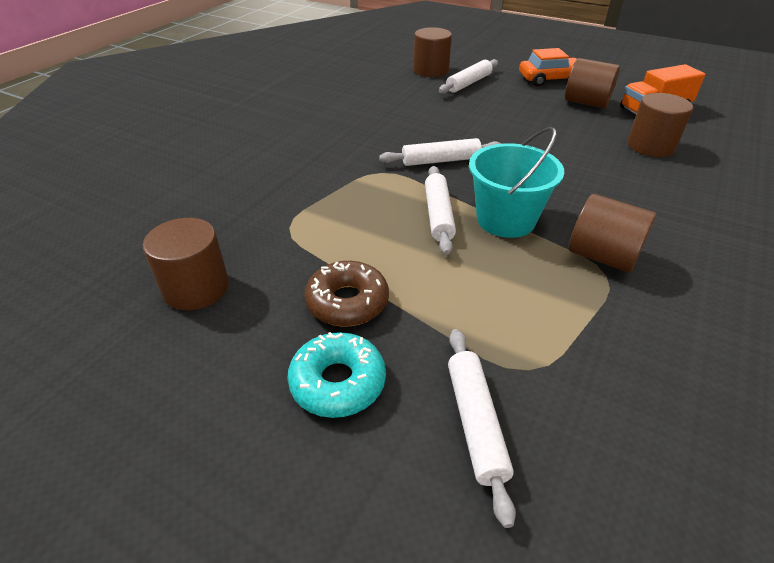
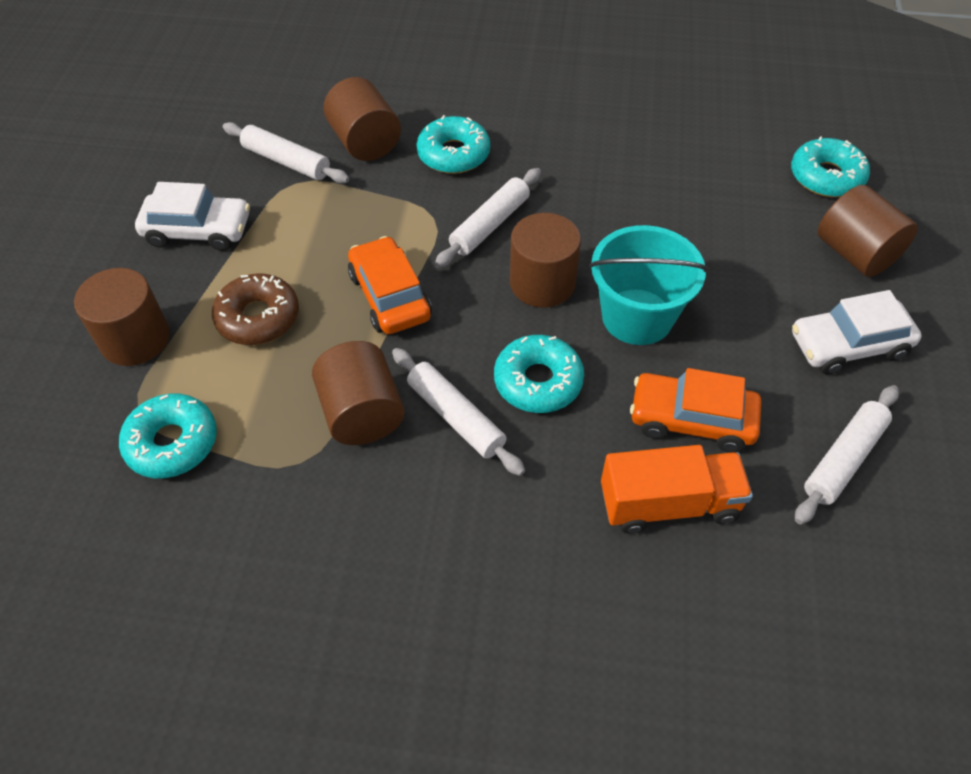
orange car: [519,48,577,87] = 1 -> [348,236,432,334] [630,368,761,452] = 2
turquoise donut: [287,332,386,418] = 1 -> [119,393,217,478] [416,115,490,174] [494,335,584,413] [791,136,870,197] = 4
white car: none = 0 -> [135,182,250,251] [792,290,922,375] = 2

